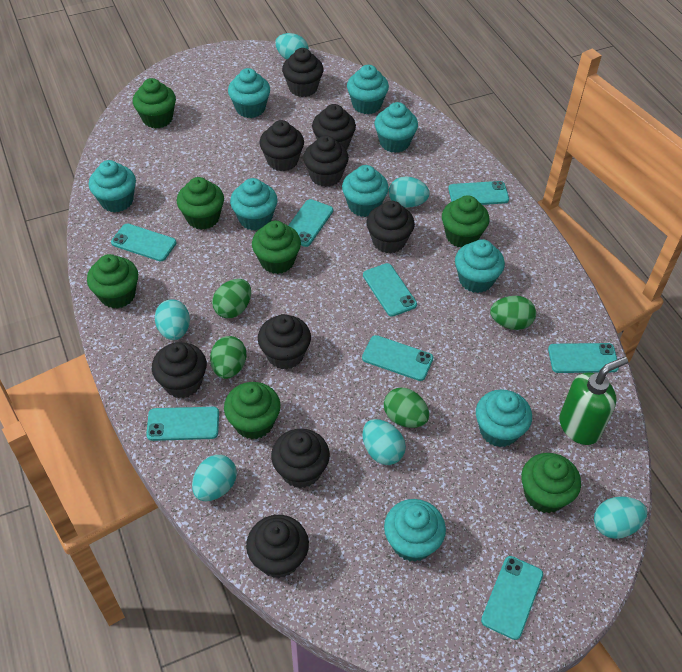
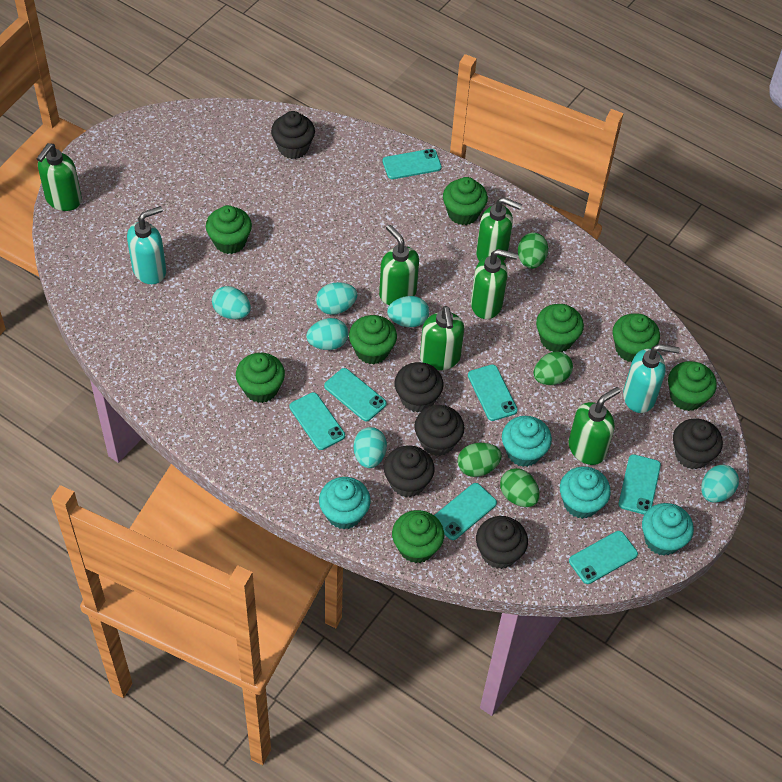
black cupcake: [152,342,207,398] [246,515,309,578] [258,314,311,369] [260,120,304,171] [271,429,330,488] [282,48,324,97] [303,135,349,187] [312,104,356,150] [366,201,415,254] = 9 -> [271,111,315,159] [384,445,435,497] [395,362,444,413] [414,405,464,456] [476,516,528,569] [673,418,723,469] = 6
green cupcake: [87,254,138,309] [133,78,176,129] [177,177,224,230] [224,382,281,439] [252,221,301,274] [442,195,490,247] [521,453,581,513] = 7 -> [206,205,252,254] [236,353,285,403] [349,315,397,364] [392,510,444,563] [443,177,488,225] [536,304,584,352] [612,313,660,362] [668,361,717,411] = 8
green soap dispenser: [559,357,628,445] = 1 -> [37,143,82,211] [379,225,419,305] [420,306,464,370] [471,249,518,319] [476,197,522,261] [568,387,621,465] = 6
turquoise cupcake: [89,160,136,212] [228,68,270,118] [230,178,278,231] [342,165,389,217] [347,65,389,114] [374,102,418,153] [384,499,446,562] [455,239,505,293] [476,389,532,447] = 9 -> [319,477,371,529] [502,416,552,467] [560,467,611,519] [642,503,694,556] = 4
turquoise phone: [111,223,176,261] [146,407,219,441] [288,199,333,247] [362,335,433,381] [363,263,417,317] [448,181,509,205] [481,556,543,640] [548,343,619,373] = 8 -> [289,392,345,450] [324,368,387,421] [383,149,442,179] [434,483,497,540] [468,364,518,421] [569,531,638,584] [619,454,661,514] = 7
turquoise soap dispenser: none = 0 -> [127,206,166,284] [623,344,680,413] = 2

